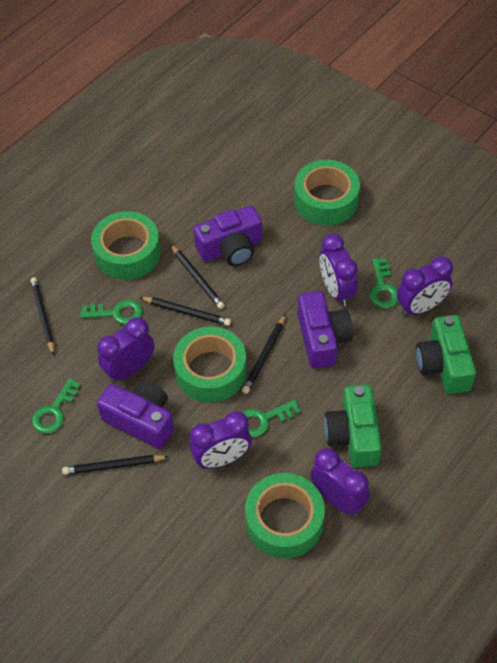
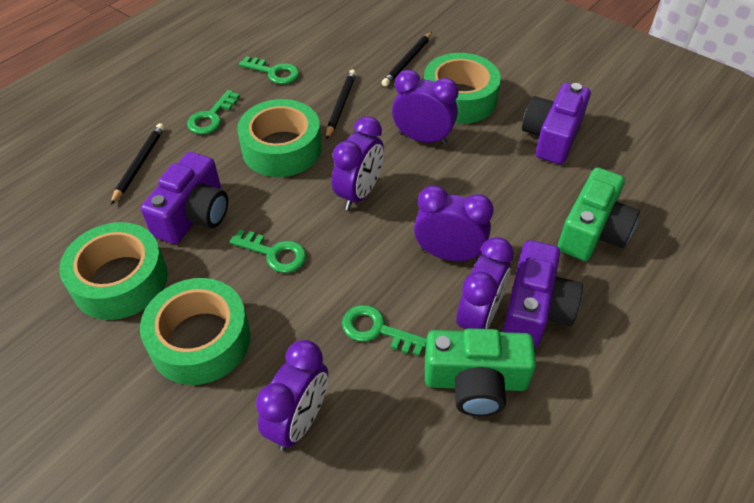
black pencil: [30,277,54,356] [62,455,169,475] [140,297,231,326] [170,244,225,309] [242,314,286,394] = 5 -> [110,123,165,205] [326,70,356,140] [382,32,432,87] = 3

